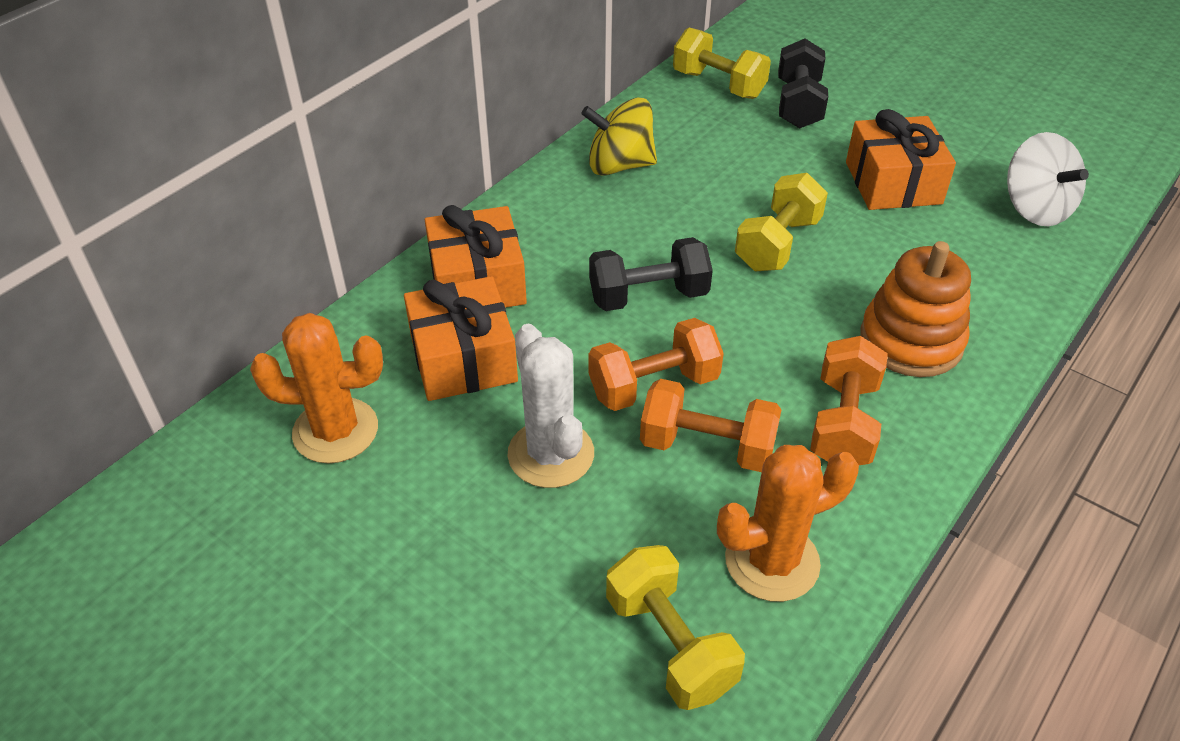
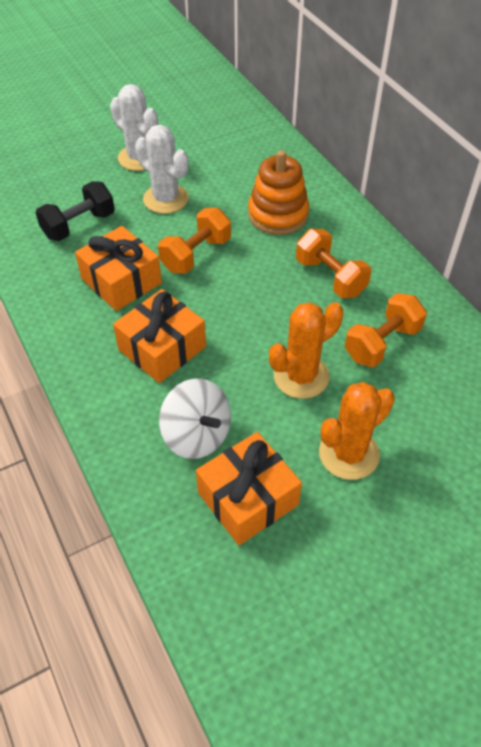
black dumbbell: [589,237,713,311] [778,39,828,128] = 2 -> [35,181,115,241] = 1
white cactus: [507,324,594,488] = 1 -> [110,84,158,171] [135,125,189,214] = 2
yellow dumbbell: [606,545,745,710] [673,27,771,99] [735,173,828,271] = 3 -> none = 0
yellow spinning top: [581,98,657,175] = 1 -> none = 0

